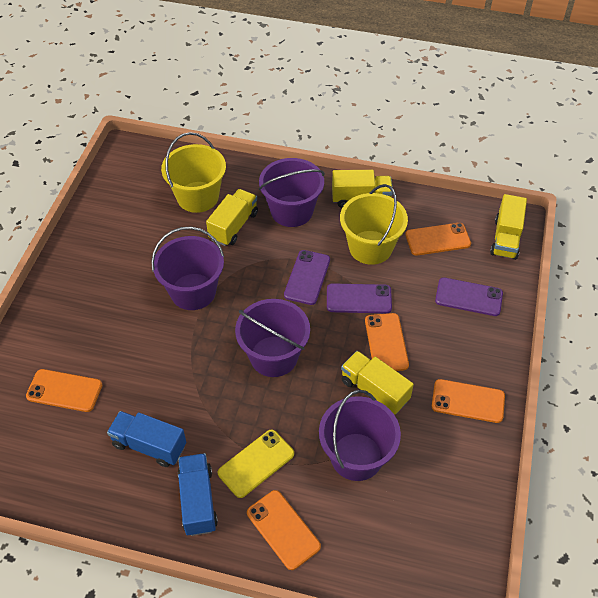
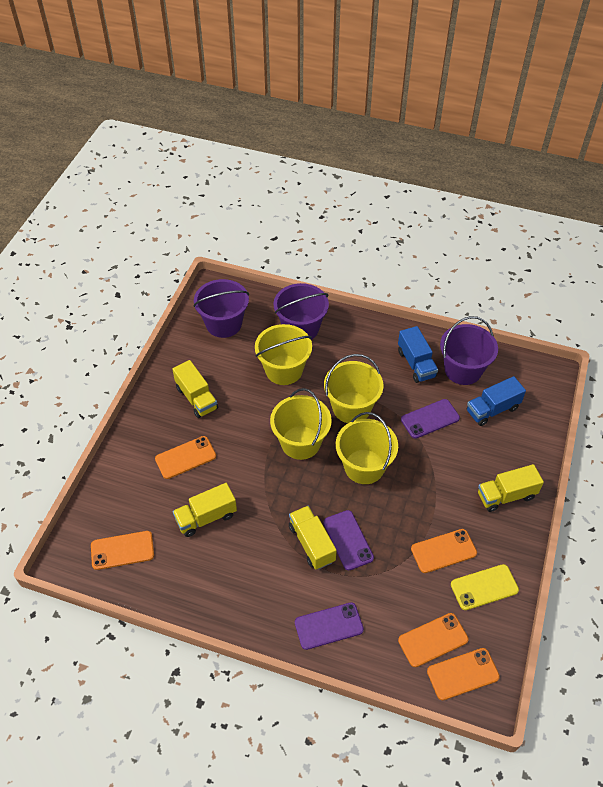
purple bucket: [151,227,224,310] [235,299,310,377] [259,158,325,227] [319,390,401,481] = 4 -> [193,279,249,338] [273,283,329,340] [440,316,498,385] = 3
yellow bucket: [161,132,226,213] [340,184,408,265] = 2 -> [255,324,312,385] [270,388,332,460] [324,354,383,423] [336,412,398,484] = 4

